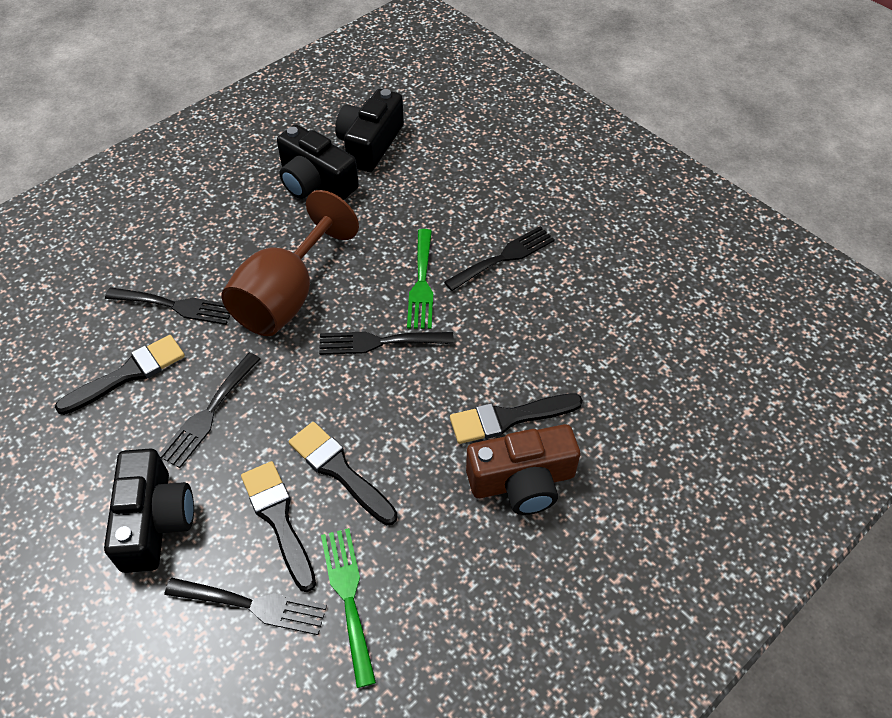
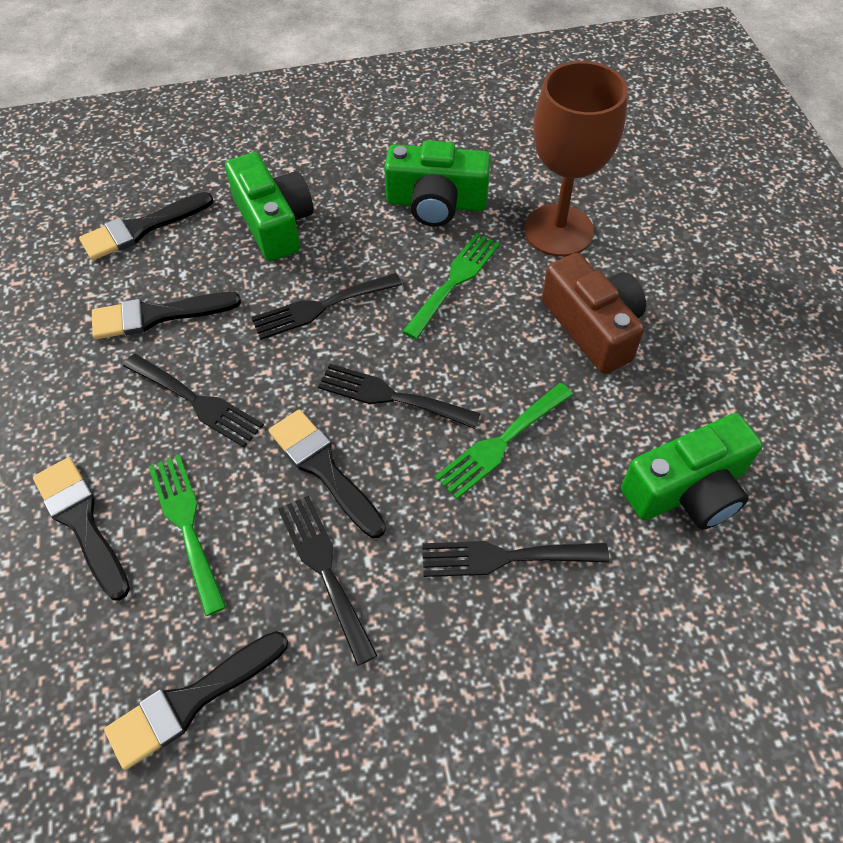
black brush: [55,335,185,415] [241,461,316,592] [289,422,398,525] [450,393,583,444] = 4 -> [33,457,130,600] [79,192,214,260] [92,292,241,339] [104,631,288,770] [269,409,386,538] = 5
black camera: [104,448,194,573] [277,124,359,200] [335,89,404,172] = 3 -> none = 0
green camera: none = 0 -> [225,152,314,261] [384,140,491,227] [621,413,763,530] = 3
green fork: [321,528,376,688] [407,229,433,329] = 2 -> [148,455,226,616] [402,233,500,339] [435,383,573,499] = 3

